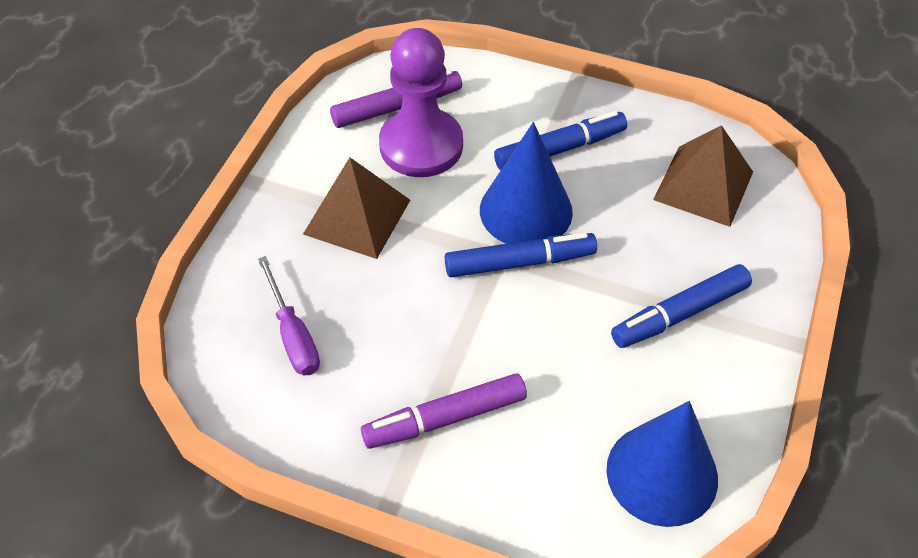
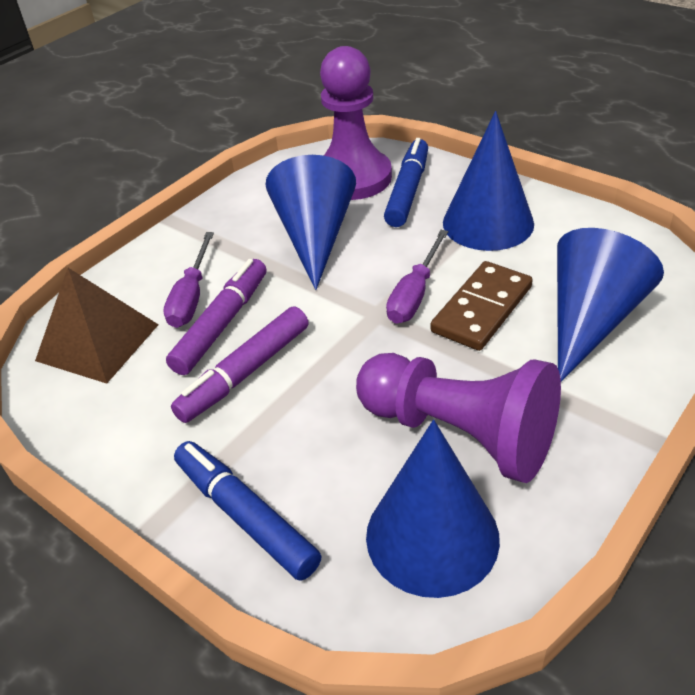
blue cone: [480,122,573,244] [606,401,718,527] = 2 -> [265,155,356,290] [366,420,500,598] [443,111,534,251] [557,228,664,381] = 4
blue marker: [445,233,597,277] [494,111,627,171] [611,264,752,348] = 3 -> [174,441,321,581] [384,138,428,227] = 2
brown domino: none = 0 -> [430,261,533,351] = 1
brown pyramid: [303,157,410,259] [653,125,753,227] = 2 -> [35,268,159,384] = 1
purple pawn: [379,28,463,177] = 1 -> [320,46,392,200] [356,353,561,483] = 2
purple screwdriver: [258,256,320,375] = 1 -> [163,232,214,328] [386,230,448,324] = 2

